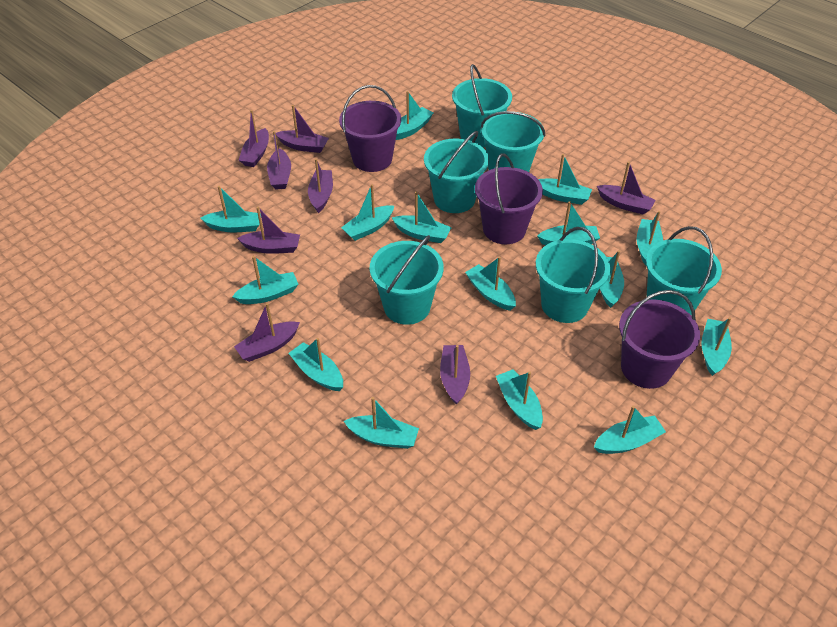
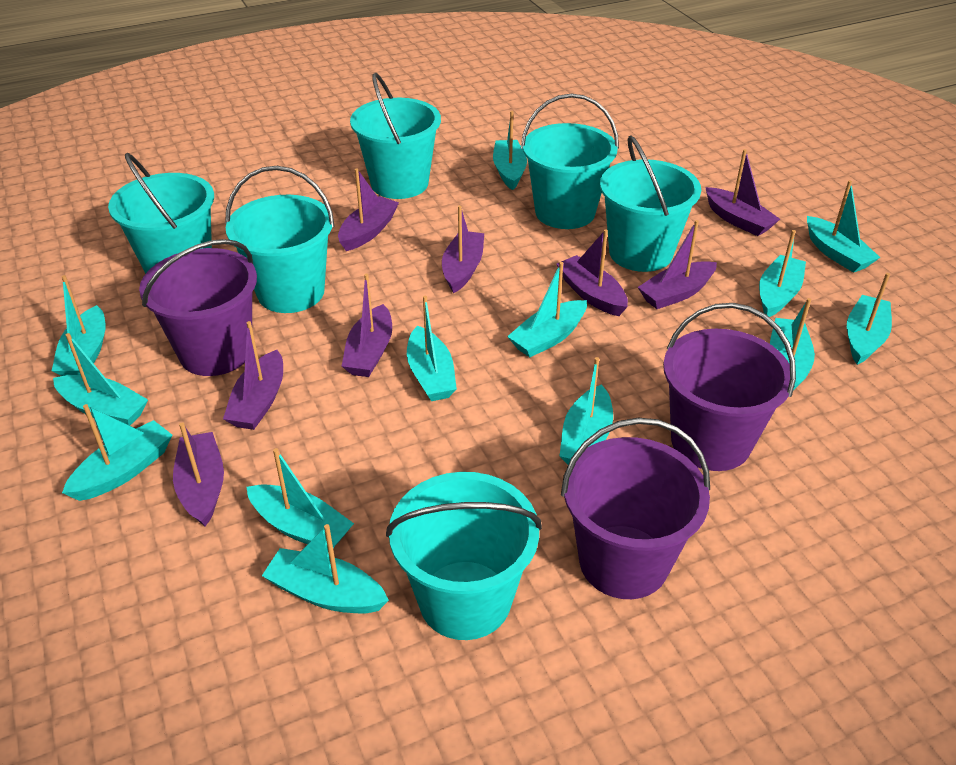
turquoise boat: [201,186,261,232] [232,256,298,304] [288,338,343,391] [341,184,394,241] [344,397,419,449] [392,192,452,243] [396,91,433,140] [465,257,516,311] [496,369,543,430] [537,201,600,245] [538,154,592,205] [594,406,666,454] [600,250,624,308] [637,211,663,265] [701,317,732,376] = 15 -> [52,275,106,376] [53,333,148,426] [62,404,172,501] [246,448,354,548] [262,524,389,613] [407,296,457,401] [493,111,527,190] [507,262,587,357] [560,357,613,465] [759,230,806,317] [770,298,815,390] [807,180,881,273] [847,273,892,365] = 13

